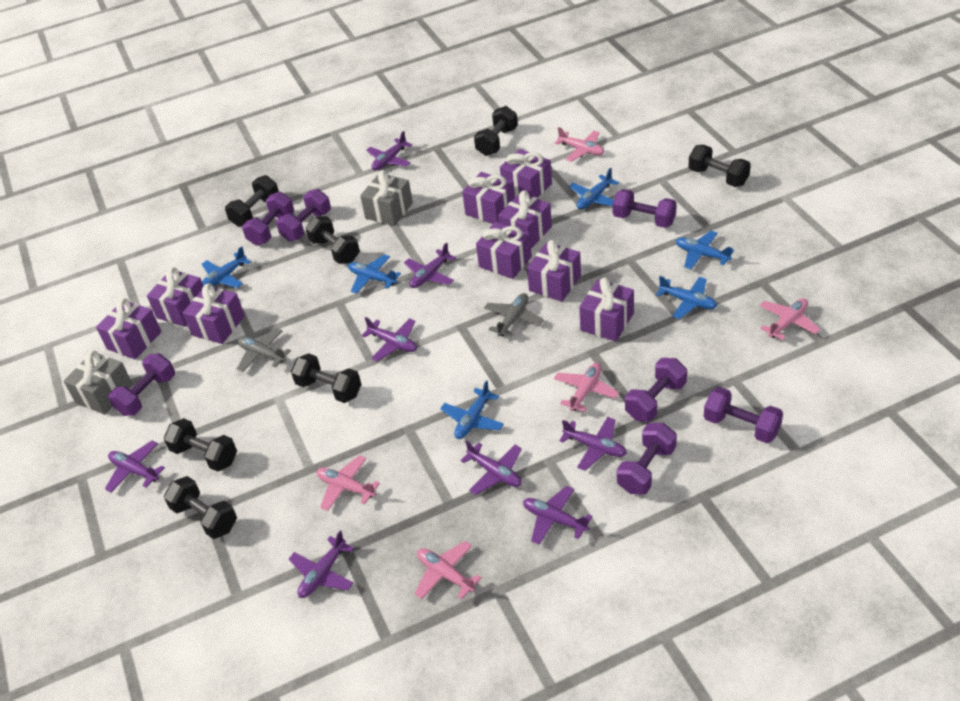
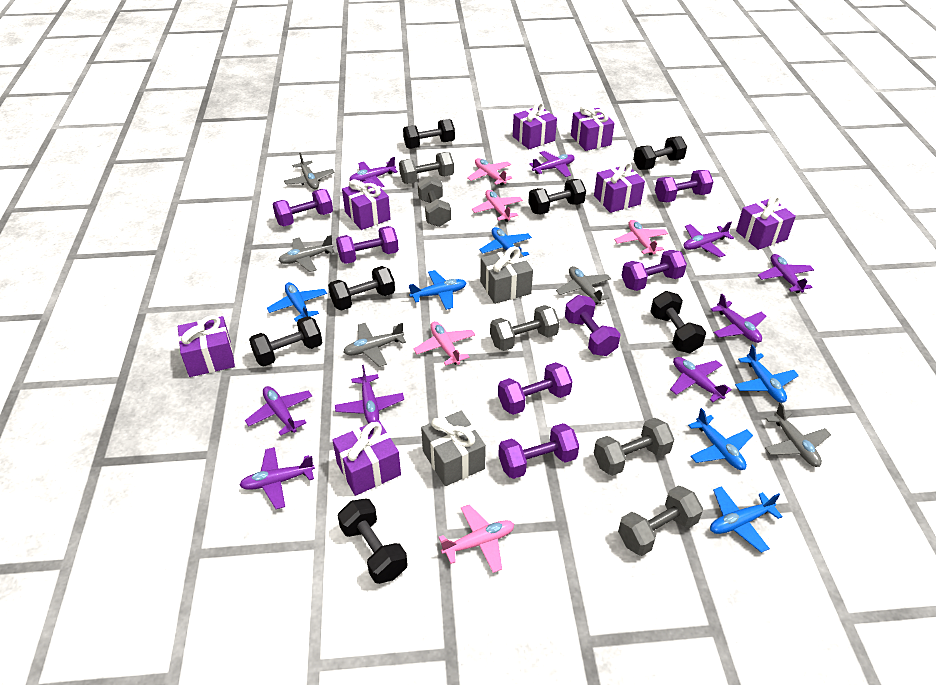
grey dumbbell: none = 0 -> [399,152,454,184] [418,176,451,227] [490,305,559,351] [594,418,674,476] [618,486,703,556] = 5
grey plane: [237,328,291,372] [484,293,544,337] = 2 -> [278,235,335,272] [284,153,335,189] [344,323,406,367] [556,266,611,305] [765,403,831,467] = 5
purple gift: [96,298,161,360] [147,267,203,327] [183,283,245,344] [462,172,515,224] [476,222,532,279] [498,191,552,248] [500,149,552,198] [527,240,581,302] [579,277,634,342] = 9 -> [178,315,235,377] [332,420,401,496] [342,179,391,230] [513,102,557,149] [571,105,614,151] [594,162,645,213] [736,195,796,250] = 7
purple plane: [105,441,165,492] [289,531,354,598] [362,317,417,362] [366,131,412,170] [404,242,456,288] [460,440,522,495] [523,486,592,545] [559,417,627,471] = 8 -> [239,447,315,509] [245,386,312,436] [335,365,404,424] [349,157,398,188] [529,151,575,177] [670,357,732,402] [683,222,734,258] [710,294,767,343] [758,254,814,293] = 9

